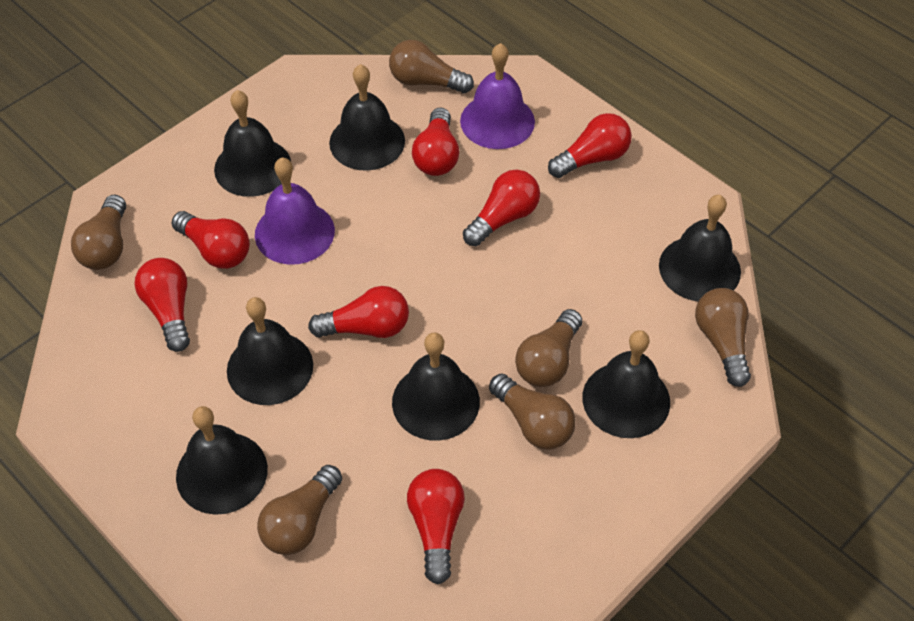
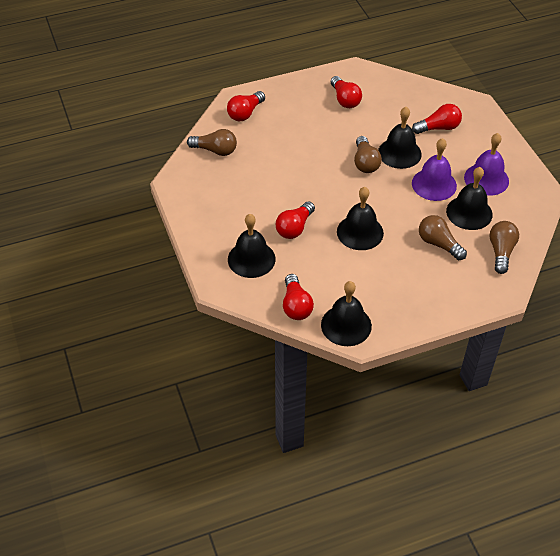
black bell: [176,406,268,515] [214,90,291,197] [227,297,313,405] [329,64,405,171] [392,332,480,441] [582,330,670,438] [659,195,741,301] = 7 -> [228,214,276,278] [321,281,372,346] [337,187,384,250] [378,107,422,169] [446,167,493,230] = 5
brown light bulb: [71,195,126,270] [257,465,342,555] [389,40,474,94] [489,374,576,450] [515,309,582,387] [695,288,751,387] = 6 -> [187,129,237,156] [354,136,382,173] [419,215,467,260] [489,221,519,274] = 4
red light bulb: [135,258,190,352] [172,211,250,269] [308,286,409,338] [407,469,465,584] [412,108,459,176] [463,170,540,246] [548,113,632,178] = 7 -> [227,91,265,121] [276,201,315,239] [283,274,314,320] [331,76,362,108] [412,104,462,134] = 5

